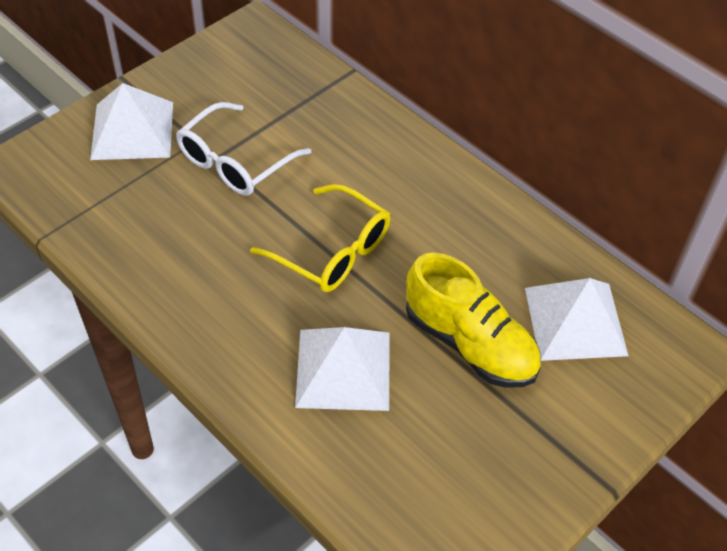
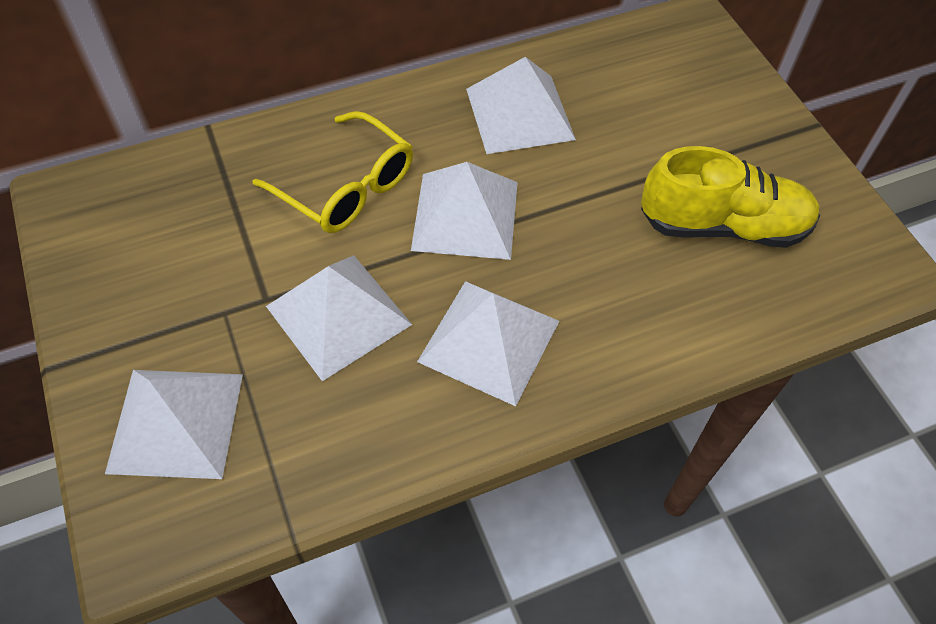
white glasses: [176,102,311,196] = 1 -> none = 0
white pyramid: [90,83,173,160] [295,327,390,411] [525,278,629,361] = 3 -> [105,370,243,479] [266,255,412,381] [411,162,518,260] [417,281,559,406] [466,57,576,154] = 5

